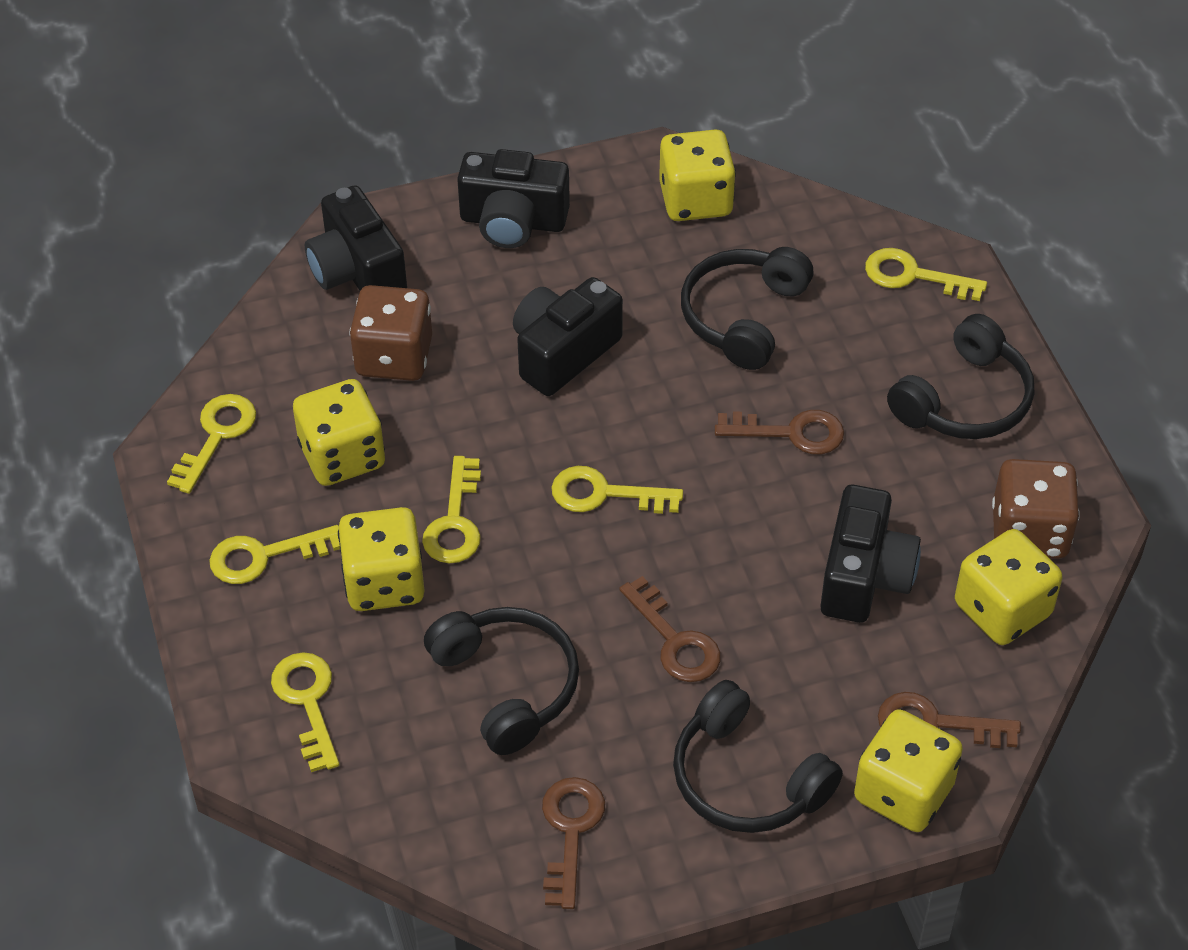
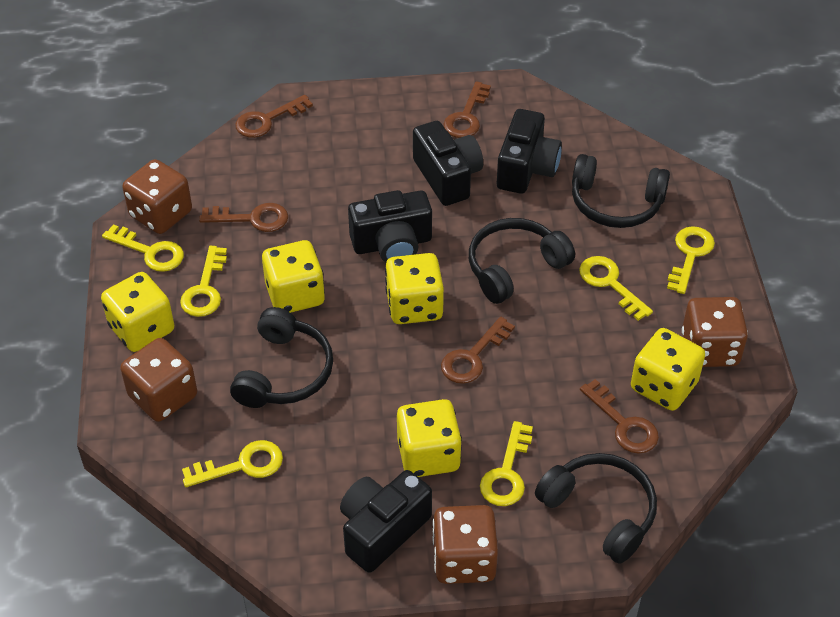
brown dice: [350,285,432,381] [992,459,1080,559] = 2 -> [120,338,197,422] [122,159,192,234] [433,505,498,584] [682,297,748,367] = 4
brown key: [542,777,605,909] [619,576,721,682] [715,410,844,455] [878,692,1021,748] = 4 -> [199,203,288,232] [235,95,313,138] [441,317,515,384] [443,81,491,138] [580,379,659,454] = 5

